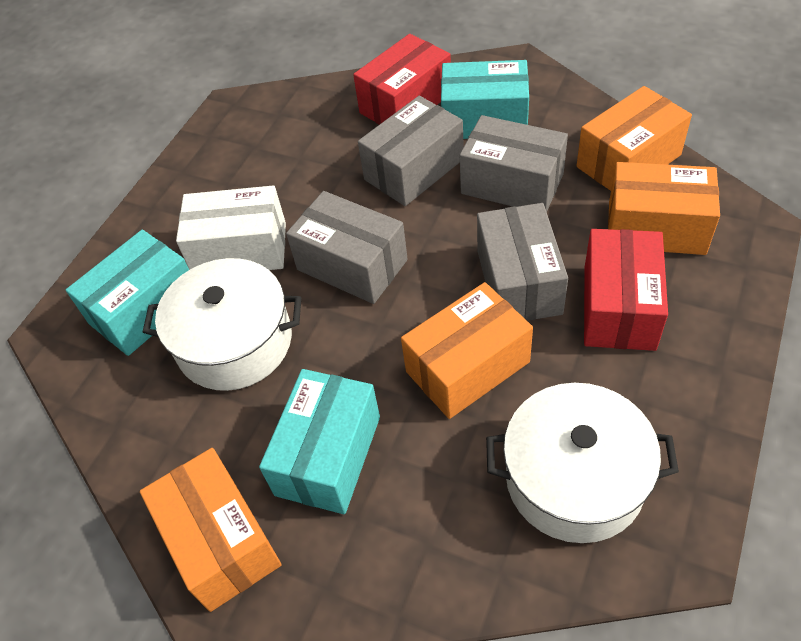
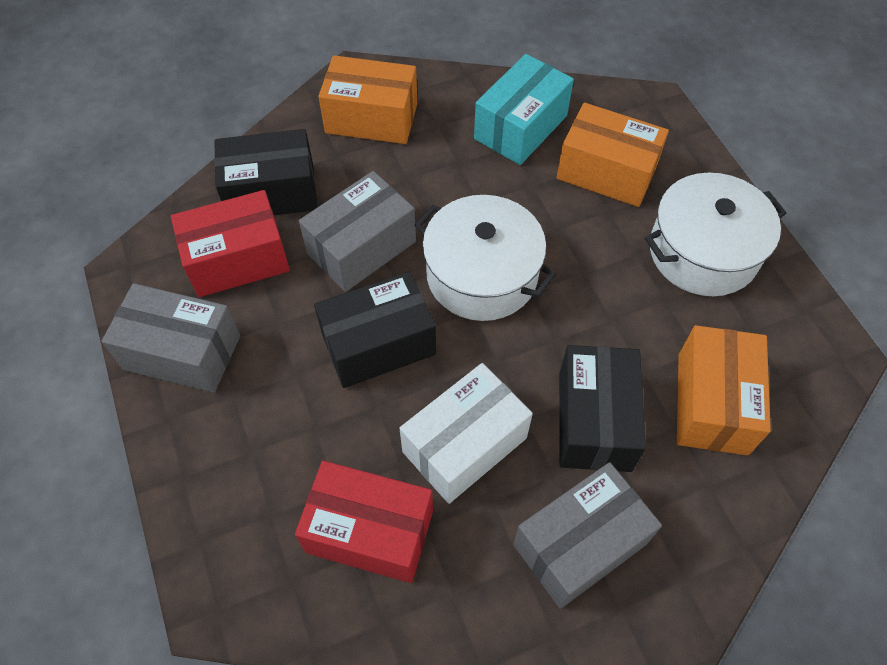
black box: none = 0 -> [214,129,318,215] [314,271,436,388] [559,345,646,472] = 3
grey box: [286,191,408,304] [358,96,464,206] [460,115,568,212] [477,203,568,321] = 4 -> [102,283,240,393] [299,171,416,292] [513,462,662,609] = 3
orange box: [140,448,282,612] [401,282,533,419] [577,86,692,191] [608,162,720,255] = 4 -> [318,55,417,144] [557,103,669,207] [677,325,771,456] = 3
turquoise box: [66,230,189,356] [259,369,380,514] [441,60,529,139] = 3 -> [474,54,574,165] = 1

